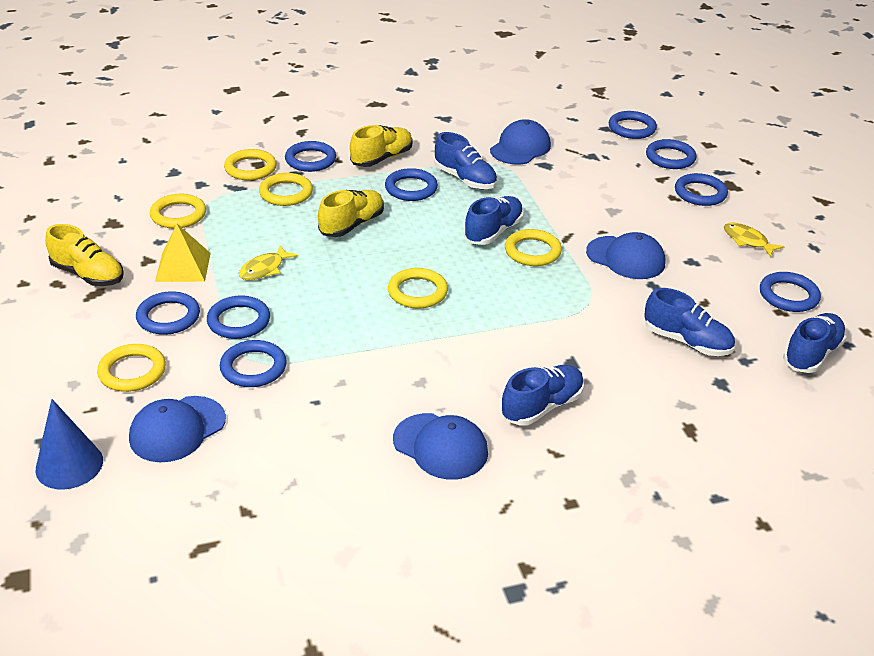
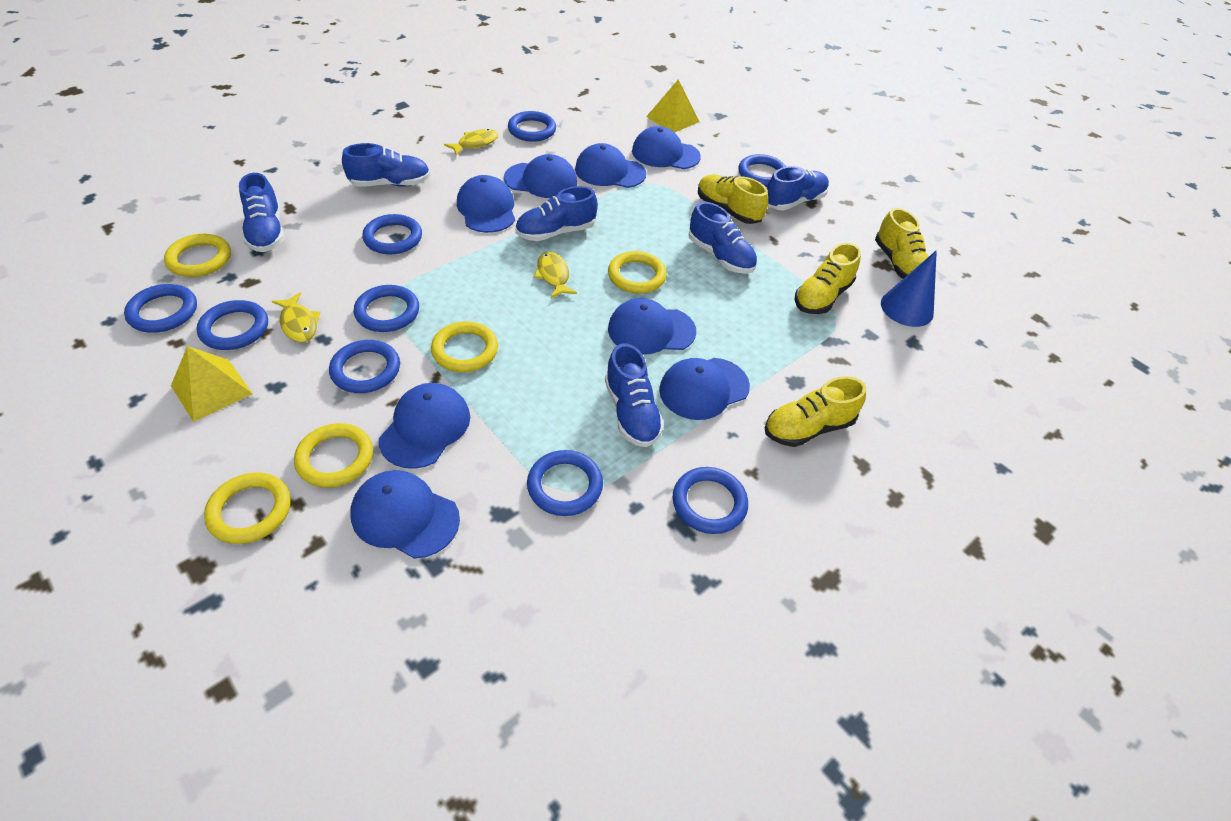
blue cap: [129,396,226,462] [393,413,488,480] [490,119,551,164] [586,232,665,279] = 4 -> [350,470,460,559] [379,383,470,469] [457,175,515,233] [504,154,577,198] [575,143,646,188] [608,298,696,355] [632,126,701,169] [659,358,750,420] = 8
blue shoe: [434,132,497,189] [464,196,524,245] [501,365,584,426] [644,288,735,356] [783,313,847,373] = 5 -> [239,173,284,252] [342,143,430,187] [515,186,598,241] [605,343,664,447] [689,202,757,274] [767,166,829,210] = 6
yellow fish: [239,245,298,280] [724,223,785,257] = 2 -> [272,292,320,343] [444,129,498,156] [534,252,577,298] = 3
yellow pyramid: [155,224,211,282] = 1 -> [171,346,253,422] [646,79,700,132] = 2
yellow ring: [97,344,166,392] [150,194,206,229] [224,149,277,180] [259,173,313,206] [388,268,448,308] [505,229,562,266] = 6 -> [164,234,231,277] [204,472,291,544] [294,423,373,487] [431,321,498,372] [608,251,667,293] = 5
yellow shoe: [45,224,124,286] [318,190,384,237] [350,125,413,167] = 3 -> [698,175,768,224] [765,376,866,447] [794,242,861,314] [875,208,929,279] = 4

